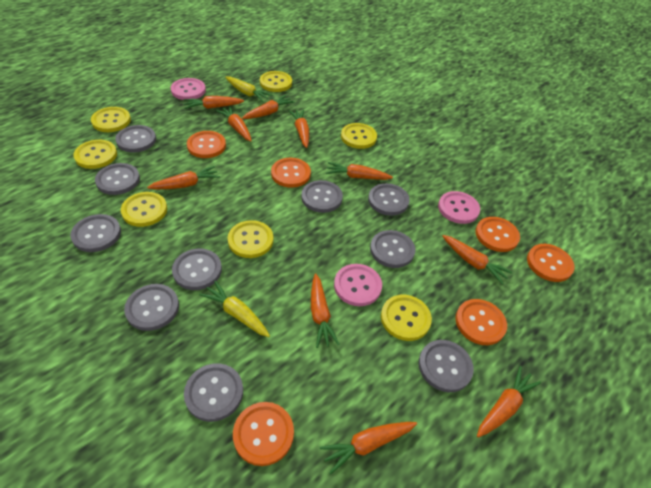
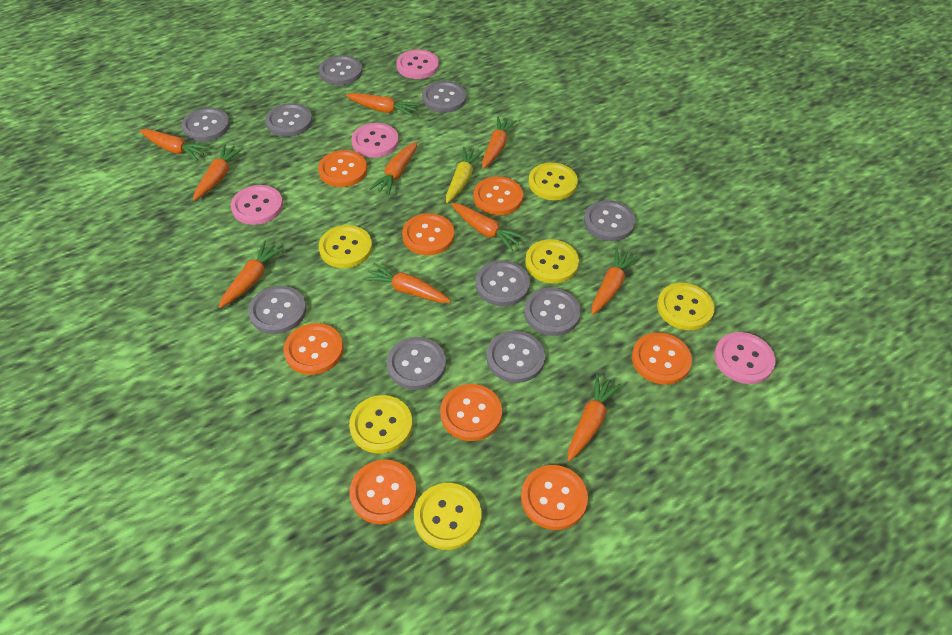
orange button: [187,131,226,158] [233,402,294,466] [271,158,311,188] [455,299,507,345] [475,217,520,252] [527,244,575,282] = 6 -> [284,323,344,375] [318,150,367,187] [350,460,417,524] [402,213,454,255] [440,384,502,441] [474,176,523,215] [521,465,588,530] [632,332,692,385] = 8
pink button: [171,78,206,100] [334,264,382,306] [438,191,480,224] = 3 -> [231,185,283,225] [351,123,399,158] [396,49,439,79] [714,332,776,384] = 4
yellow button: [73,140,117,169] [91,107,131,132] [121,192,167,227] [228,220,273,258] [260,71,292,92] [341,123,377,149] [381,295,432,341] = 7 -> [319,225,372,268] [349,395,413,454] [414,483,482,550] [525,239,579,283] [528,162,578,200] [657,283,715,330] = 6
yellow carrot: [199,281,270,337] [225,77,272,102] = 2 -> [446,147,483,203] = 1

